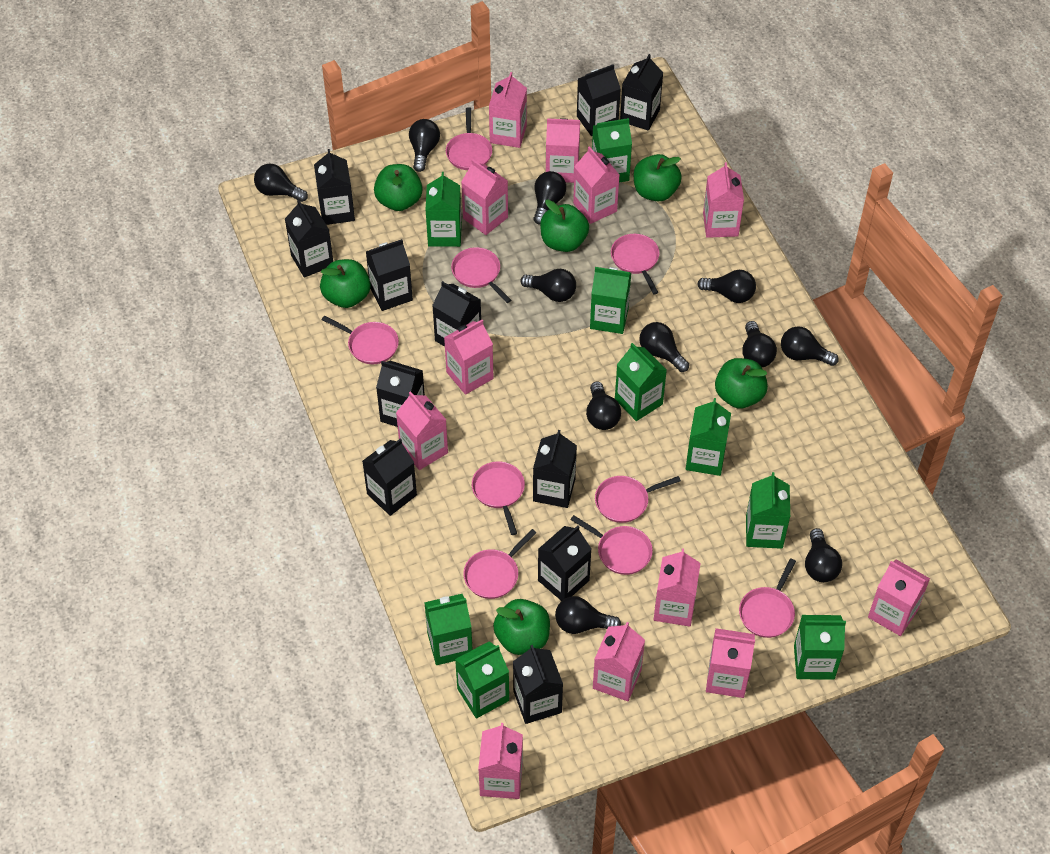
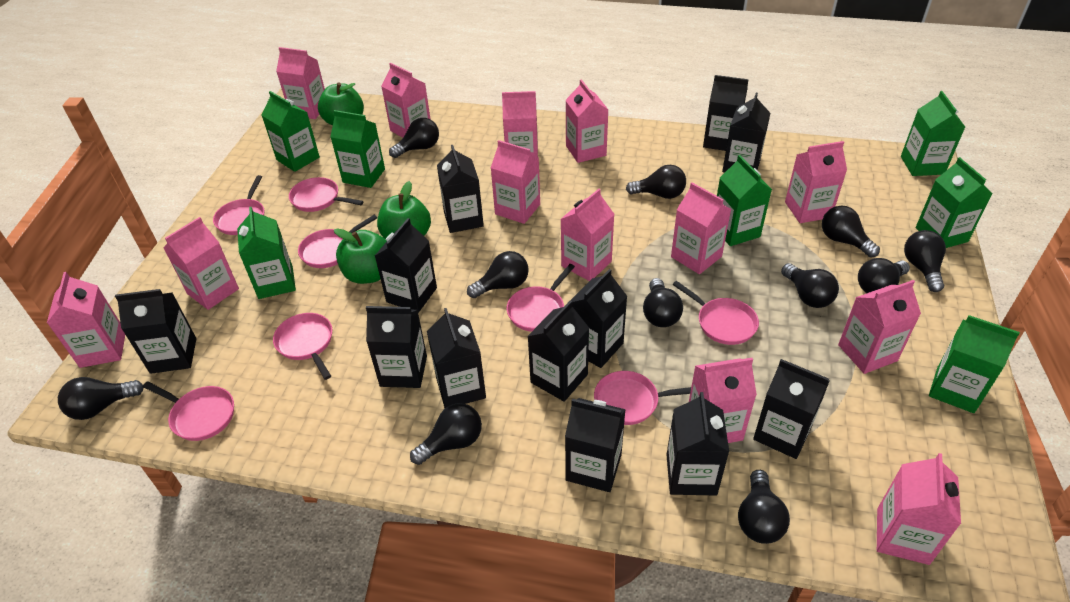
black carton: [285,200,333,277] [314,149,355,225] [362,439,417,516] [366,239,413,311] [376,361,425,427] [432,281,481,347] [513,645,563,724] [533,430,577,508] [538,525,591,601] [577,64,621,136] [620,54,663,131] = 11 -> [115,289,196,374] [366,306,427,388] [375,218,437,313] [427,308,486,408] [437,145,484,233] [527,300,589,402] [565,398,626,492] [571,269,627,368] [667,392,729,495] [703,75,749,151] [722,93,770,173] [753,359,830,459] = 12
green apple: [320,259,371,308] [374,164,423,211] [493,599,550,655] [540,200,589,252] [634,154,682,201] [715,358,768,409] = 6 -> [318,82,364,126] [334,228,387,284] [377,181,431,239] = 3
green carton: [424,594,473,665] [426,172,462,247] [455,641,509,719] [590,267,631,334] [592,118,632,183] [615,343,667,421] [686,398,731,476] [746,472,790,549] [794,615,846,680] = 9 -> [237,207,296,299] [262,91,320,172] [330,110,385,188] [717,155,772,246] [901,91,965,176] [916,157,992,248] [929,315,1020,413] = 7
pink carton: [396,391,448,470] [444,320,493,395] [461,159,508,235] [478,723,523,799] [489,72,527,148] [546,118,580,183] [573,146,619,224] [593,622,645,701] [654,549,700,627] [703,162,744,238] [706,628,755,698] [868,559,930,636] = 12 -> [47,272,125,368] [163,217,239,310] [276,47,325,119] [381,62,430,138] [491,140,540,224] [502,91,538,157] [561,189,615,281] [566,79,608,163] [671,183,731,274] [689,358,757,443] [785,141,847,223] [838,280,921,374] [877,453,961,565] = 13
pink pan: [322,316,399,364] [446,107,492,170] [451,247,511,303] [463,529,536,599] [472,462,525,535] [570,515,653,575] [595,476,681,523] [611,234,659,294] [739,558,796,638] = 9 -> [143,381,234,441] [213,175,264,235] [273,313,332,380] [289,177,364,212] [298,215,377,268] [507,264,575,332] [594,371,691,425] [673,281,759,345] = 8

